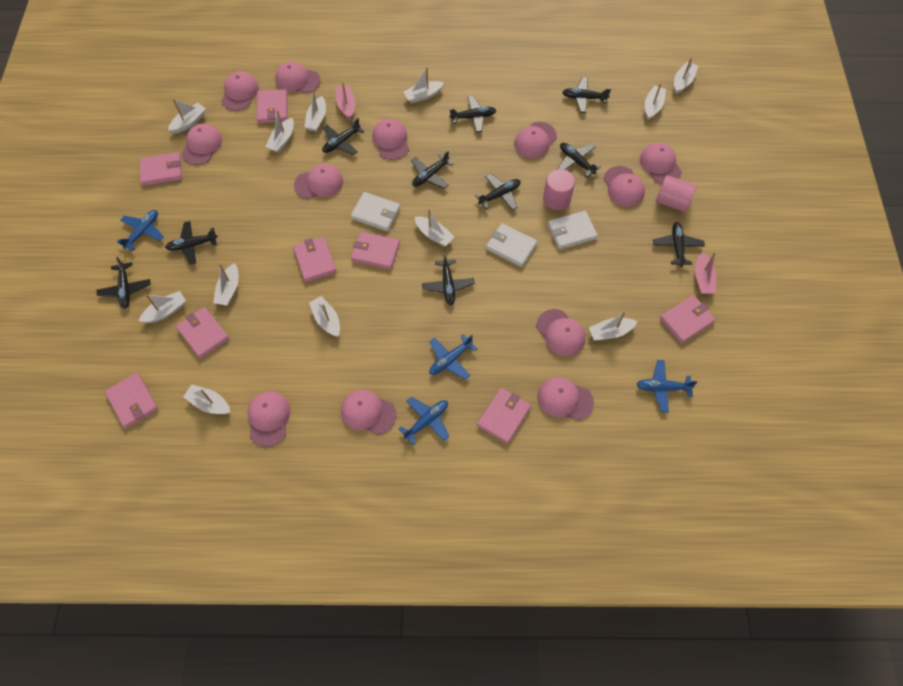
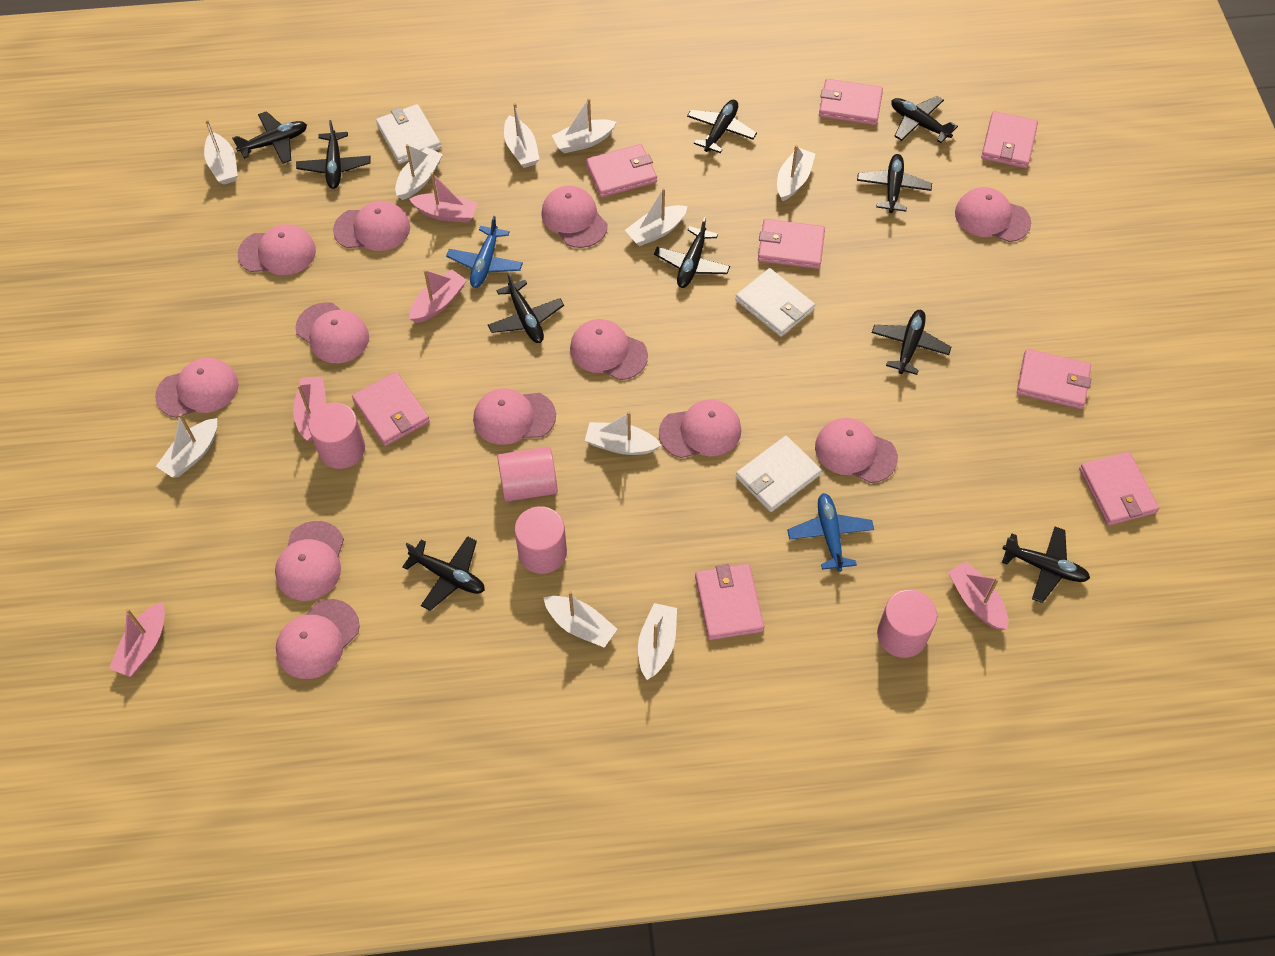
blue plane: [117,210,164,251] [398,397,449,445] [429,334,478,380] [636,360,698,412] = 4 -> [446,216,523,288] [787,493,874,572] = 2
pink boat: [336,82,355,120] [695,252,716,294] = 2 -> [109,602,165,677] [293,377,326,442] [409,172,478,223] [409,270,467,323] [948,561,1008,630] = 5
pink cylinder: [543,169,575,210] [656,175,697,212] = 2 -> [308,403,365,469] [497,447,558,502] [514,506,567,574] [877,590,937,658] = 4
white boat: [139,291,186,323] [168,99,206,134] [183,384,231,414] [213,263,239,305] [266,111,294,153] [304,89,326,131] [309,296,340,337] [404,67,444,103] [415,209,454,247] [589,311,637,341] [645,83,666,120] [674,57,698,94] = 12 -> [156,413,217,477] [204,120,238,185] [395,144,443,200] [504,103,540,168] [543,591,617,648] [552,98,616,153] [585,411,661,455] [625,188,687,246] [638,603,677,680] [777,145,815,202] = 10

